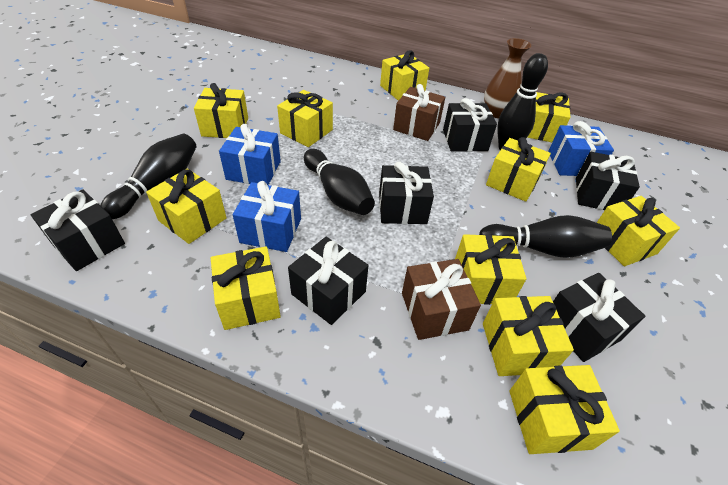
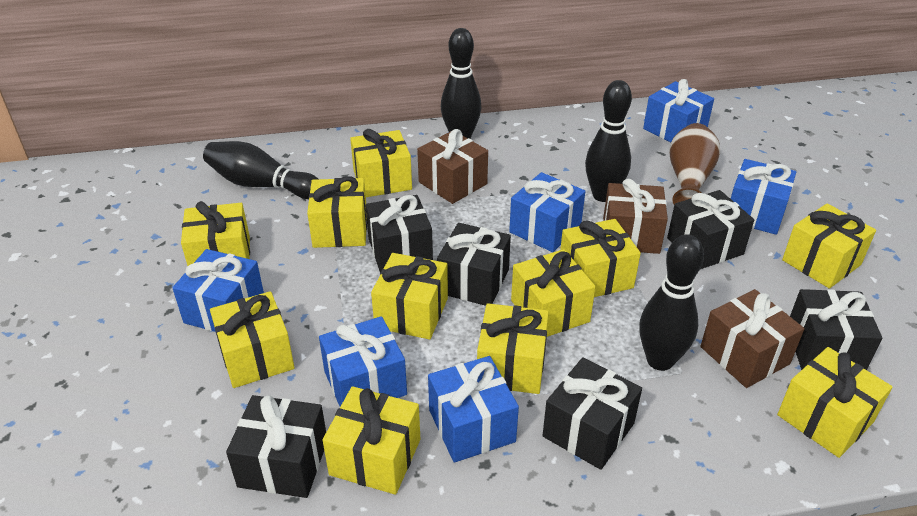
blue gift: [219,124,281,185] [233,181,301,252] [548,121,614,176] = 3 -> [172,249,264,332] [319,316,407,407] [428,356,519,463] [509,172,585,252] [643,79,714,142] [731,159,796,235] = 6
brown gift: [393,84,445,141] [402,259,481,340] = 2 -> [417,129,488,204] [603,179,668,254] [700,289,804,388] = 3

